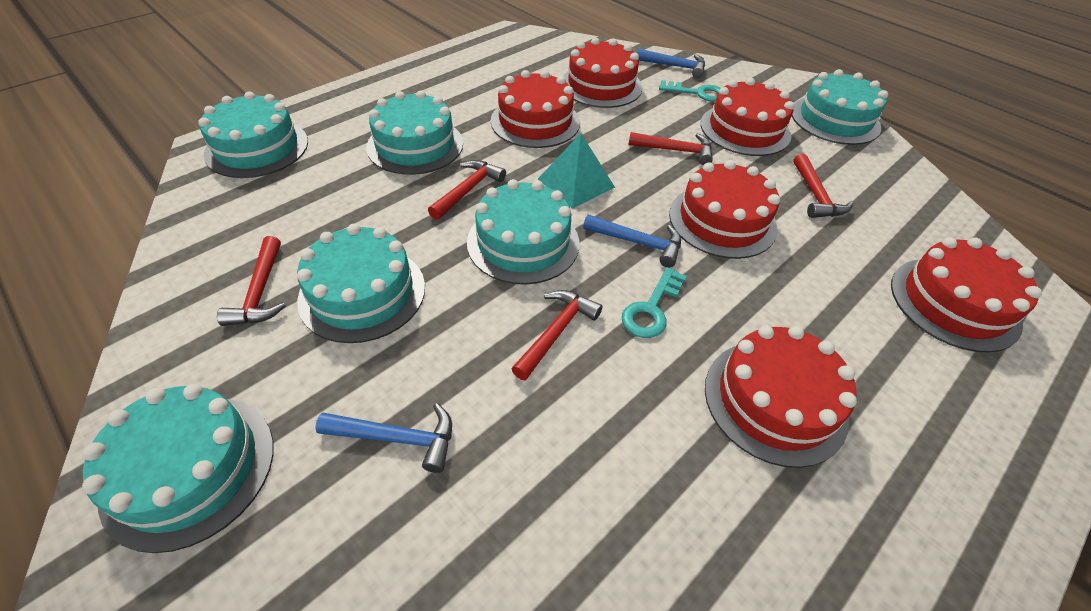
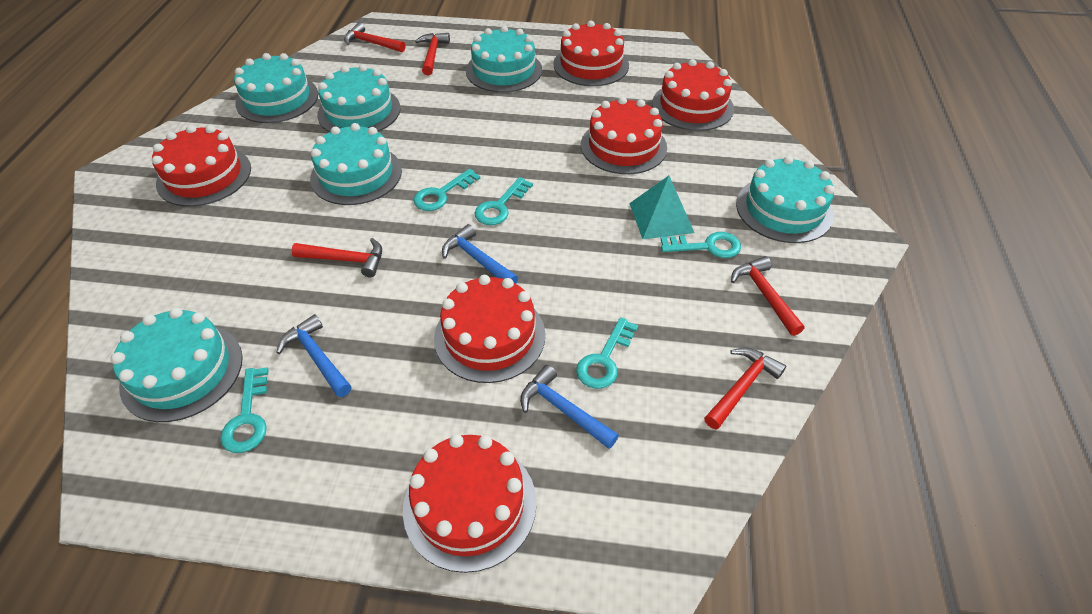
turquoise key: [622,267,687,338] [659,80,721,102] = 2 -> [220,367,269,453] [413,169,480,211] [475,177,533,225] [576,317,638,389] [661,232,741,258] = 5

